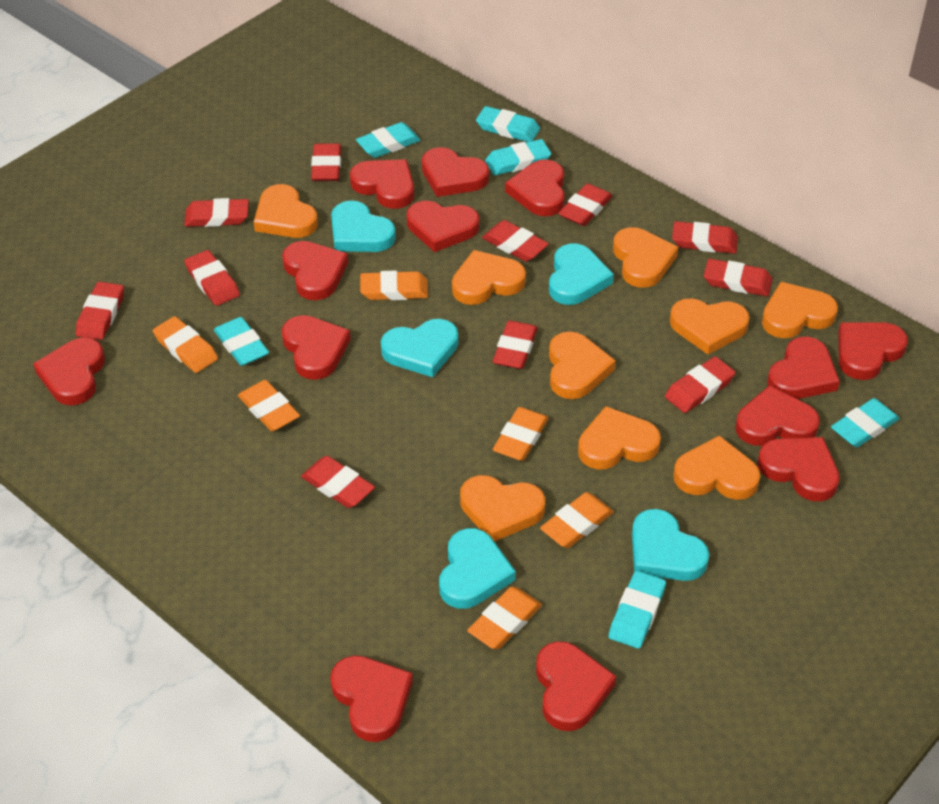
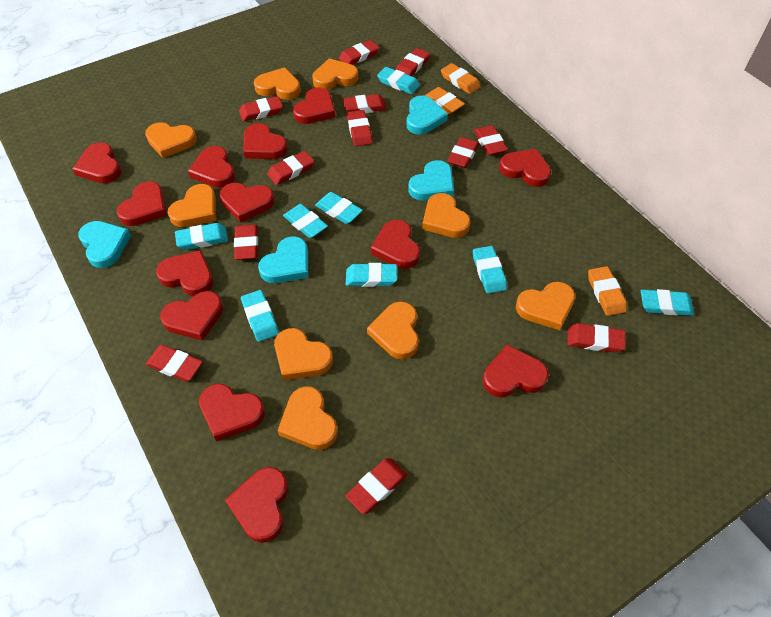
orange eraser: [153,316,218,373] [238,380,300,432] [360,271,428,300] [467,587,542,649] [493,407,549,461] [540,492,614,548] = 6 -> [425,87,465,114] [441,63,481,94] [588,266,627,316] = 3
red eraser: [76,282,124,340] [184,198,249,227] [184,250,240,306] [301,456,375,508] [311,143,341,181] [482,220,549,262] [493,321,538,369] [558,183,613,226] [665,356,735,413] [672,221,738,254] [704,259,773,296] = 11 -> [146,345,203,382] [234,224,258,260] [239,96,283,122] [267,151,314,185] [339,40,379,65] [343,94,387,113] [346,458,407,514] [347,110,373,146] [396,48,430,76] [447,137,479,168] [474,125,508,155] [567,323,626,353] = 12
turquoise eraser: [214,317,269,366] [356,122,421,158] [476,106,540,142] [485,139,551,176] [609,571,666,649] [831,398,900,447] = 6 -> [175,223,228,250] [241,290,279,342] [283,204,328,238] [315,192,363,224] [346,263,397,287] [377,67,420,94] [473,246,507,293] [641,289,694,316] = 8
turquoise heart: [331,200,396,252] [381,319,458,377] [439,528,516,609] [549,244,614,305] [632,509,709,581] = 5 -> [78,221,131,268] [258,236,308,283] [406,96,448,134] [408,160,454,201] = 4

